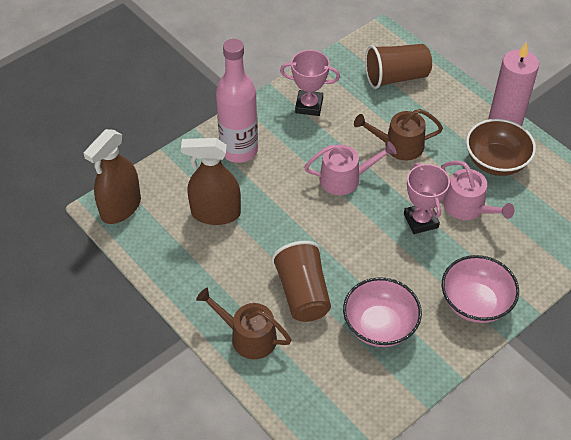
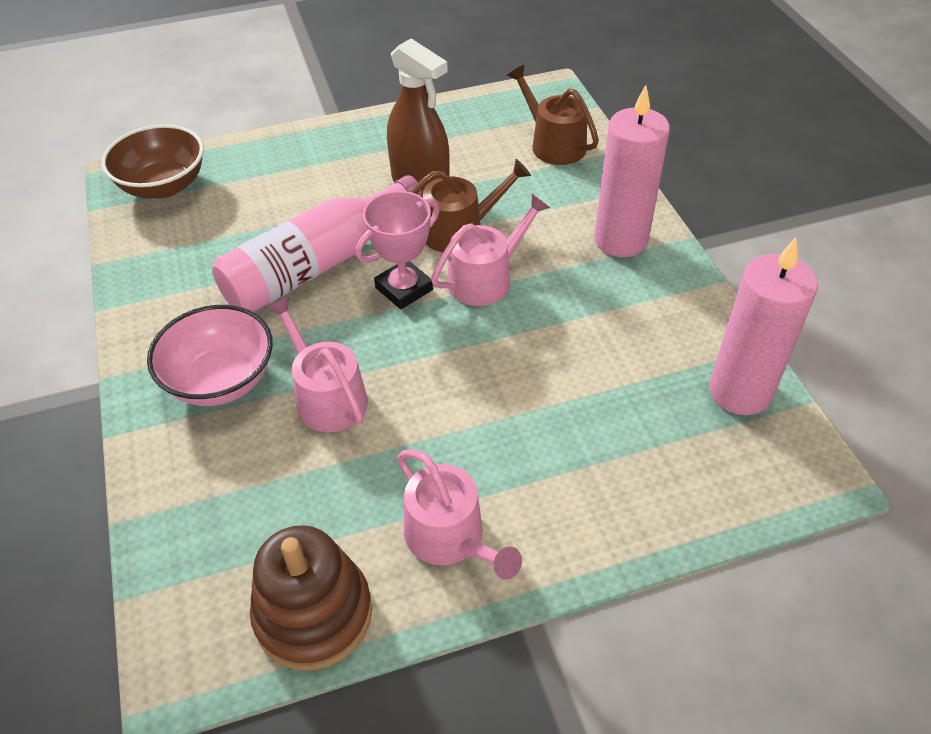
brown cup: [272,241,331,322] [365,44,432,89] = 2 -> none = 0
brown spray bottle: [84,129,141,224] [181,138,241,225] = 2 -> [387,38,450,197] = 1
brown stacking toy: none = 0 -> [250,525,372,671] = 1
pink bowl: [343,277,422,347] [442,255,519,323] = 2 -> [147,305,273,406] = 1
pink candle: [488,42,539,126] = 1 -> [594,85,670,257] [709,238,818,415] = 2
pink trophy: [280,50,340,116] [404,163,450,234] = 2 -> [356,191,440,309] = 1
pink watering can: [304,141,396,195] [441,161,514,220] = 2 -> [266,297,368,433] [397,449,522,579] [431,194,550,306] = 3

